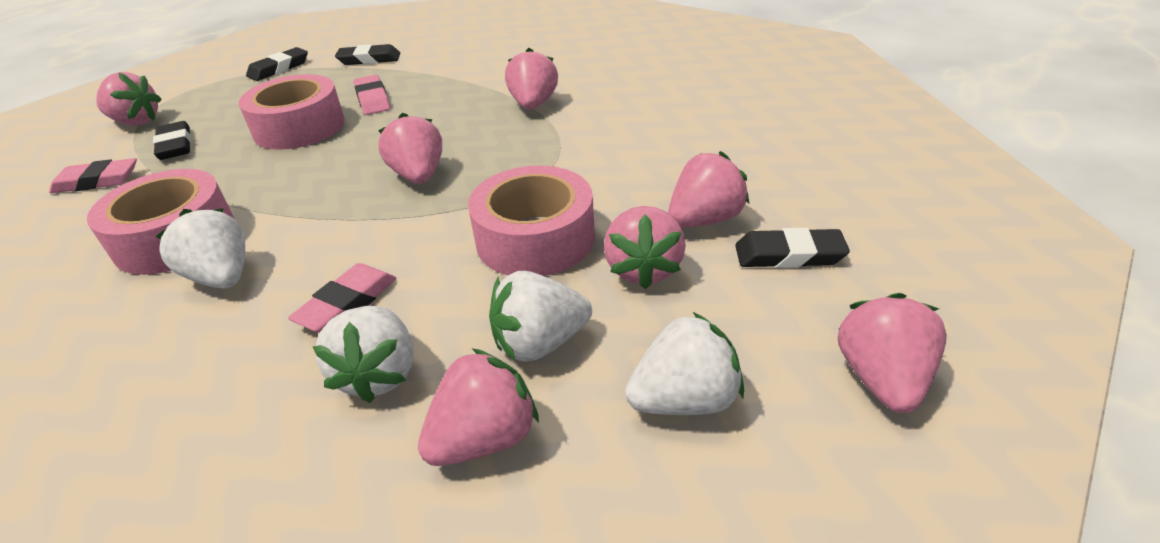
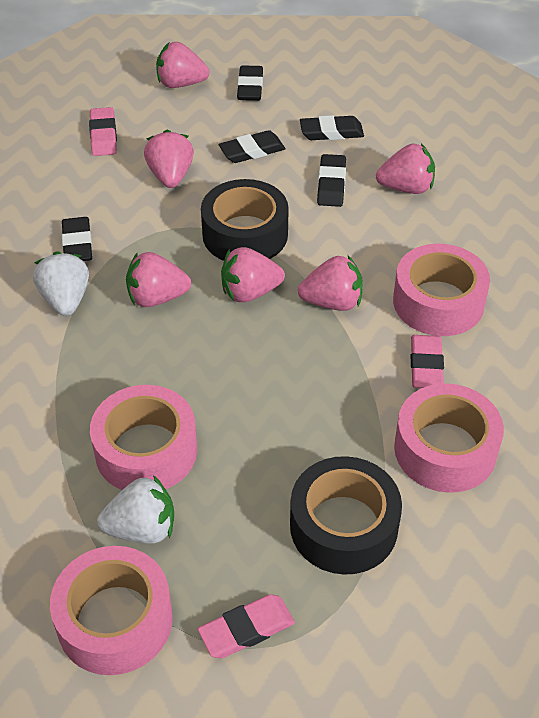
black eraser: [153,121,191,160] [246,47,308,81] [335,44,400,65] [735,228,850,268] = 4 -> [62,217,92,261] [219,130,285,163] [237,65,263,101] [300,115,364,140] [317,154,346,207] = 5
black tape: none = 0 -> [201,179,289,261] [290,456,402,575] = 2
pink strawberry: [96,72,162,126] [378,113,442,184] [418,348,539,466] [505,48,558,110] [604,206,686,289] [668,151,750,227] [838,293,947,413] = 7 -> [126,252,191,307] [144,130,194,188] [156,42,209,88] [221,247,285,302] [298,255,363,311] [376,144,435,194] = 6
pink tape: [87,169,234,275] [239,74,345,150] [468,165,595,276] = 3 -> [50,546,173,675] [90,385,197,490] [393,244,490,336] [394,384,504,493] = 4
white strawberry: [155,208,245,289] [313,306,414,403] [489,270,592,362] [625,312,744,415] = 4 -> [33,251,89,316] [97,475,174,544] = 2

